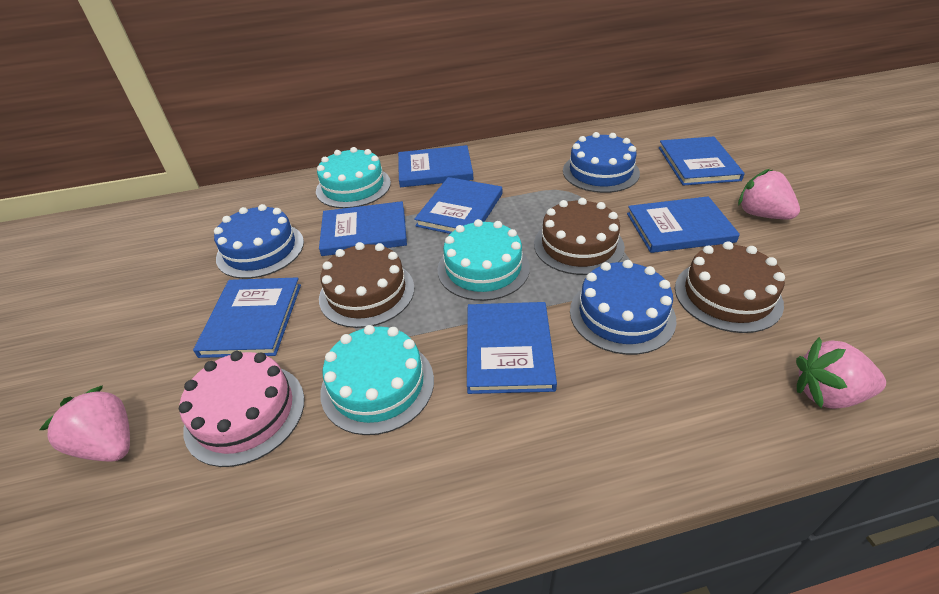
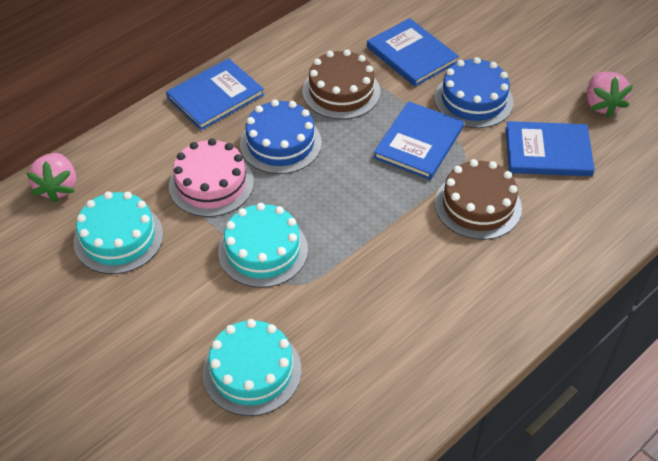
blue book: [193,277,301,358] [319,201,407,256] [398,145,473,187] [414,177,502,234] [467,302,557,394] [627,196,740,253] [659,136,745,185] = 7 -> [166,58,264,130] [367,18,459,87] [373,101,464,180] [506,121,595,176] = 4
blue cake: [214,204,304,279] [563,132,640,193] [570,260,677,355] = 3 -> [240,99,322,174] [434,57,513,128] = 2
brown cake: [319,242,414,328] [534,198,625,275] [675,241,785,333] = 3 -> [303,49,380,119] [435,159,522,240] = 2
pink strawberry: [39,385,130,461] [738,169,800,219] [796,337,886,409] = 3 -> [26,153,76,203] [587,71,633,118] = 2

